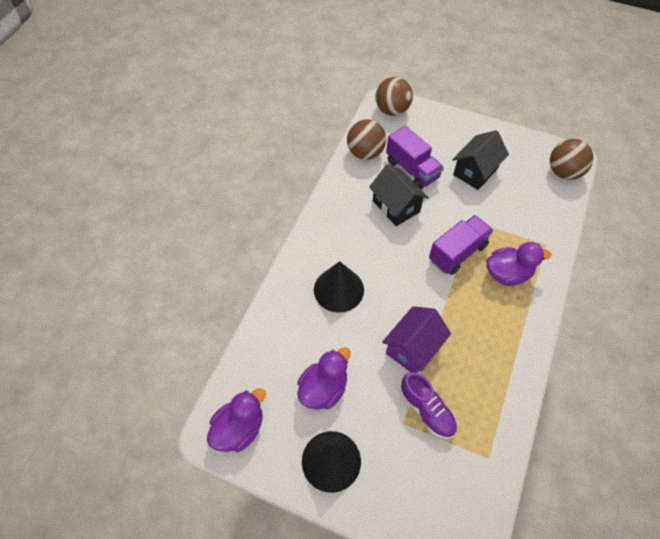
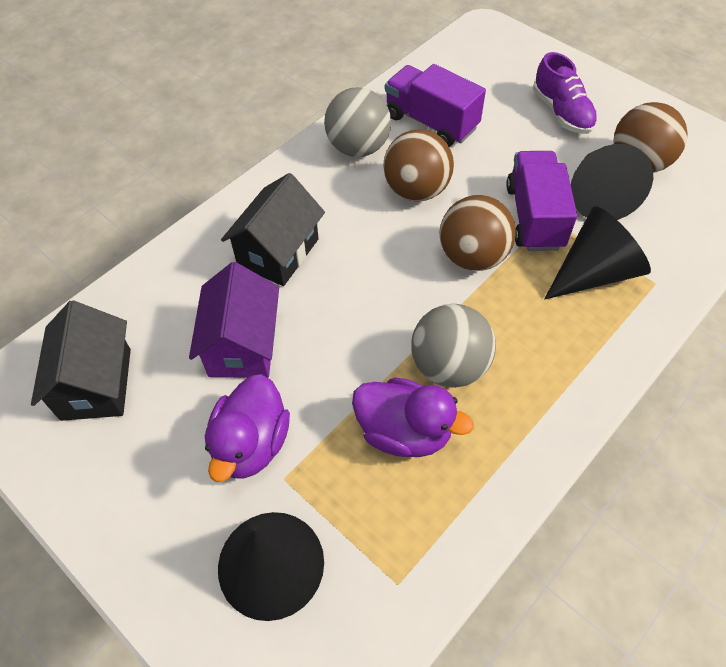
black cone: [302,431,361,493] [314,261,364,313] = 2 -> [218,512,324,621] [544,206,651,299] [571,144,653,220] = 3
grey ball: none = 0 -> [324,87,391,157] [411,304,496,388] = 2
purple duck: [207,388,266,452] [297,347,351,409] [486,242,551,286] = 3 -> [205,374,290,482] [352,378,474,457] = 2

